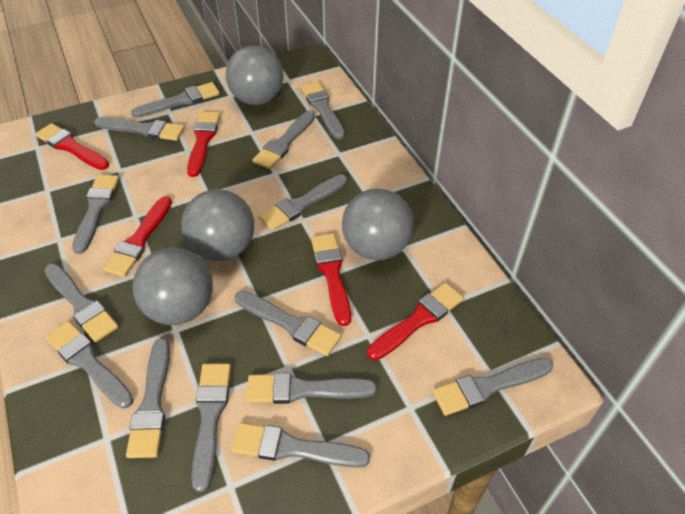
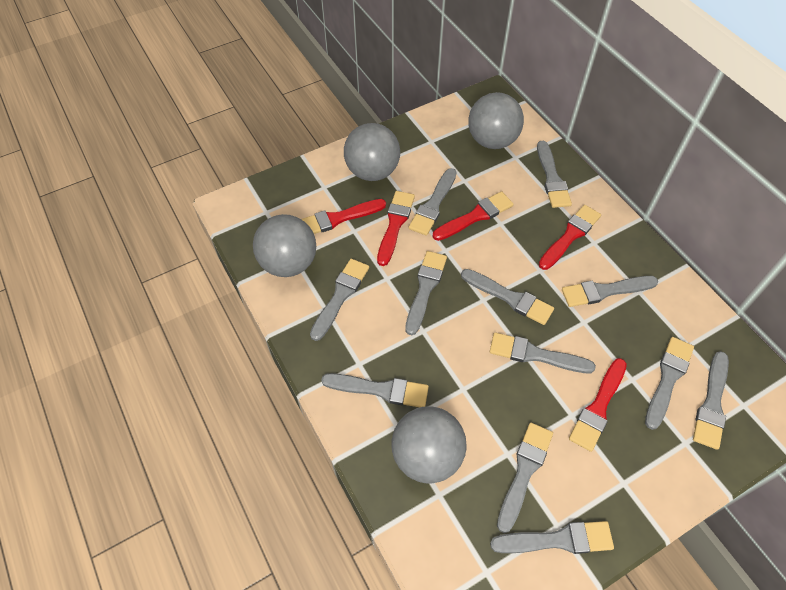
grey brush: [44,263,118,342] [45,321,134,409] [72,175,119,254] [94,117,184,141] [126,338,170,458] [131,82,220,118] [191,364,231,492] [231,422,370,468] [235,291,341,356] [246,373,377,404] [252,111,315,169] [259,174,347,231] [301,82,345,139] [432,358,553,416] = 14 -> [310,259,369,341] [321,373,429,407] [405,251,447,335] [409,168,456,236] [461,269,554,325] [490,333,596,373] [490,521,614,554] [497,423,553,533] [537,141,572,208] [562,276,658,307] [645,337,694,430] [693,351,729,450] = 12

